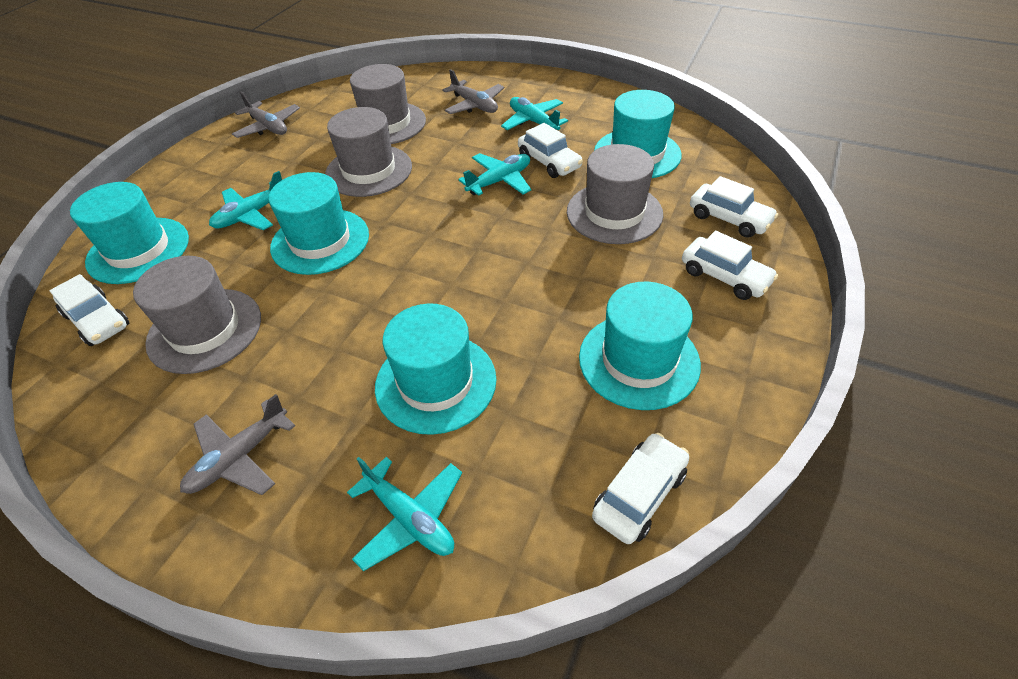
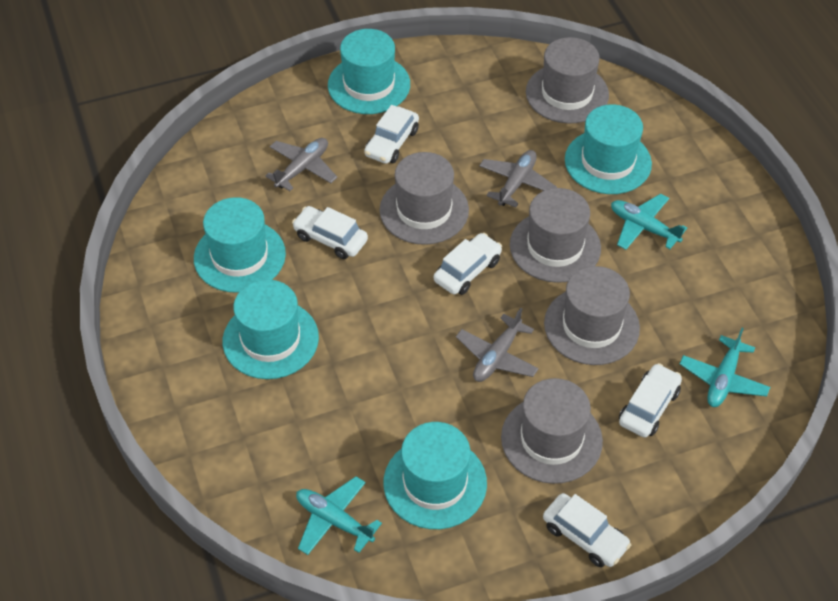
grey hat: [133,256,261,374] [325,107,412,197] [350,64,426,144] [567,144,663,244] = 4 -> [380,152,469,245] [501,378,603,484] [510,188,601,283] [526,37,609,124] [544,266,640,365] = 5
turquoise plane: [209,171,282,230] [347,457,462,571] [458,153,531,196] [501,97,568,130] = 4 -> [296,476,382,555] [611,194,687,250] [680,328,770,407] = 3

